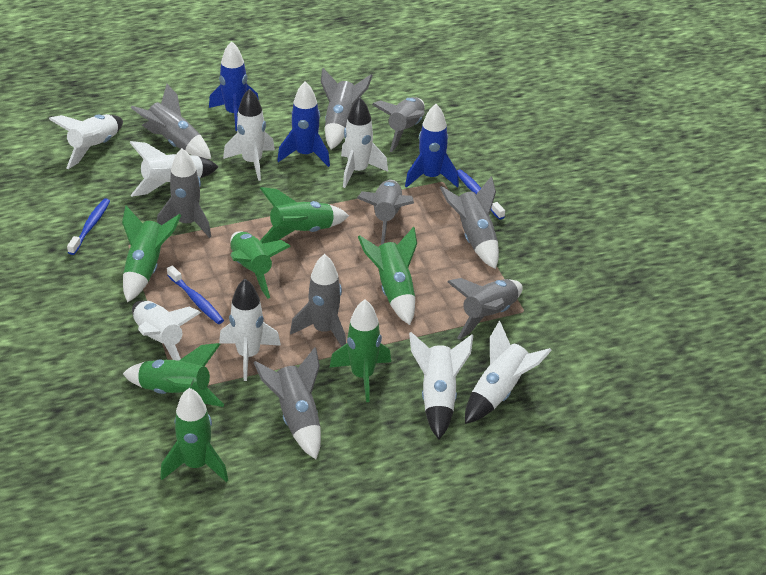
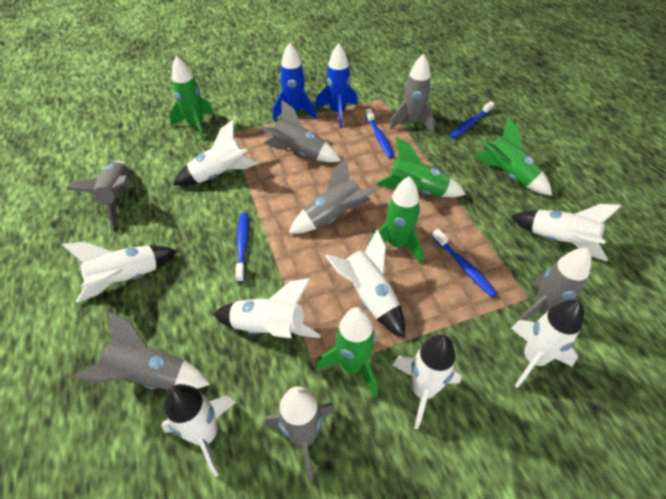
blue rocket: [209,41,259,131] [277,81,330,167] [405,104,459,188] = 3 -> [273,43,317,120] [315,43,358,128] = 2
blue toothbrush: [67,198,110,255] [167,265,224,324] [457,169,505,220] = 3 -> [235,213,248,283] [365,108,394,158] [432,229,497,297] [449,101,495,139] = 4
green rocket: [122,206,181,302] [123,343,224,407] [160,388,228,482] [230,231,291,299] [260,187,349,243] [329,300,391,402] [358,227,417,325] = 7 -> [169,56,214,140] [315,307,377,397] [367,176,423,264] [376,137,466,197] [473,117,552,195] = 5
grey rocket: [131,84,211,159] [157,148,211,238] [254,347,321,459] [290,254,346,347] [321,68,373,149] [357,180,414,245] [372,97,425,152] [440,176,499,269] [447,278,523,340] = 9 -> [67,161,130,228] [73,311,211,390] [261,100,341,163] [265,386,336,482] [289,157,376,234] [389,53,435,133] [516,248,591,323] = 7

